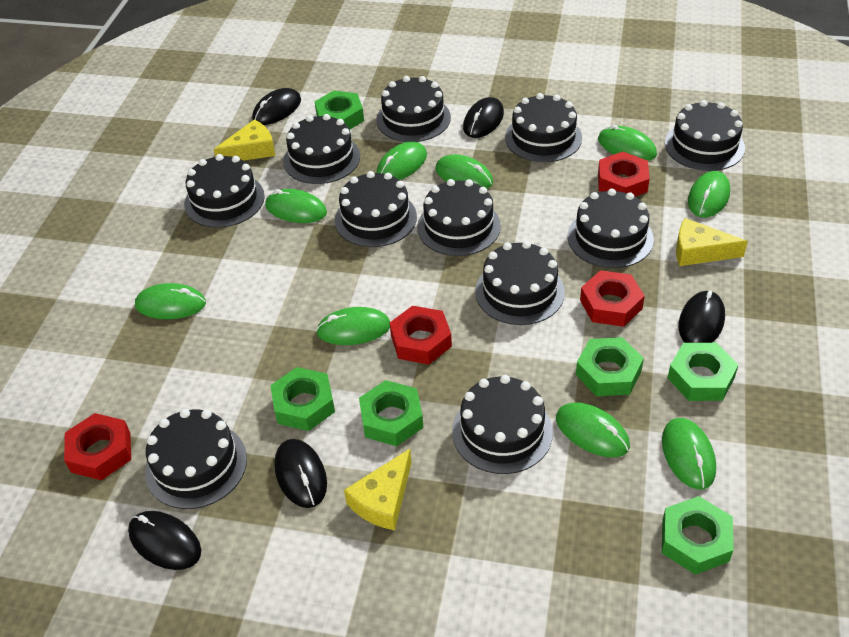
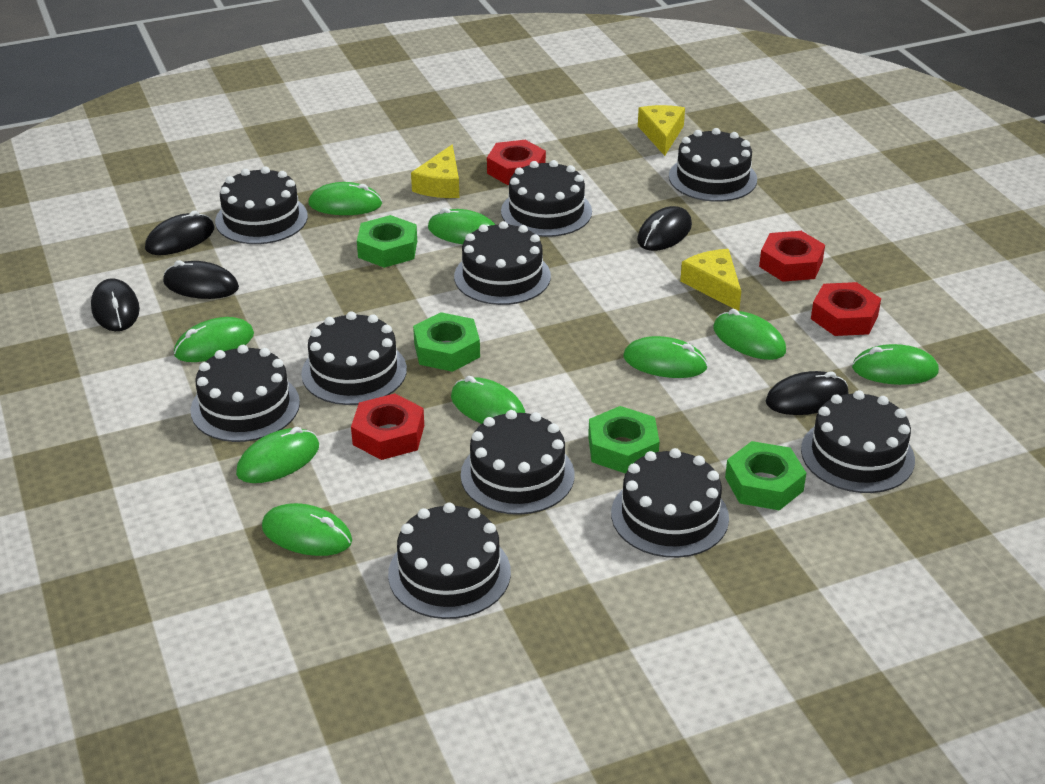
black cake: [145,409,247,509] [184,154,265,228] [283,114,360,184] [335,171,417,247] [376,76,451,142] [417,179,501,256] [452,375,553,474] [475,241,565,325] [505,93,582,162] [567,189,654,268] [665,100,745,171] = 11 -> [190,345,300,442] [215,167,308,244] [301,311,407,405] [388,503,511,619] [454,221,551,305] [461,410,575,515] [501,160,592,237] [611,448,729,558] [669,128,757,202] [801,390,915,493] = 10
green nut: [270,367,335,431] [315,90,364,130] [359,380,423,446] [576,337,644,396] [662,496,734,575] [668,343,738,401] = 6 -> [357,215,417,268] [413,312,480,372] [588,406,659,474] [725,441,806,510] = 4

